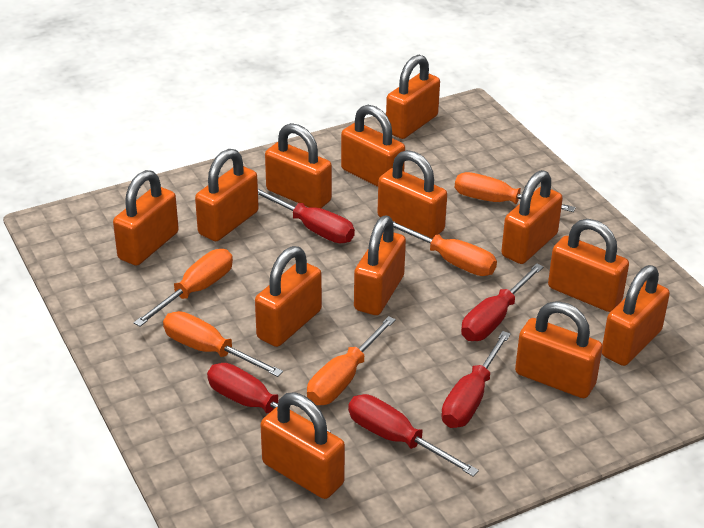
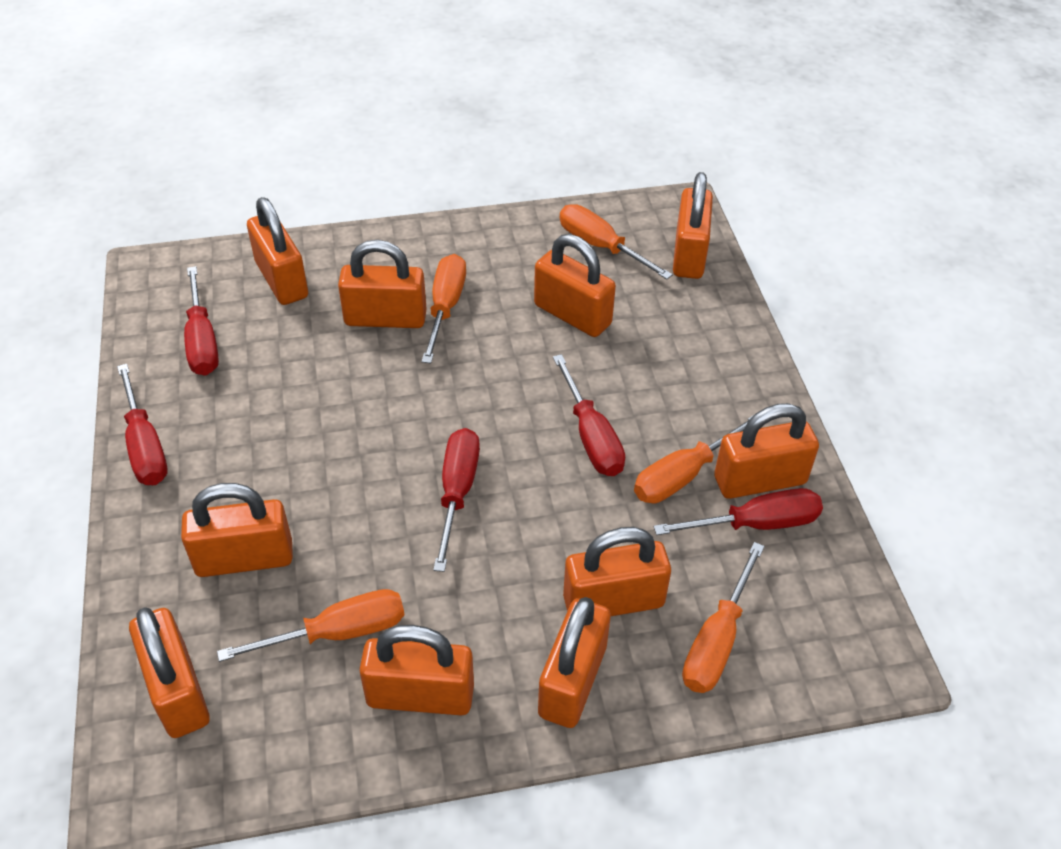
orange padlock: [113,170,179,266] [195,149,259,241] [255,246,322,347] [261,393,345,499] [265,123,332,208] [341,105,405,187] [354,216,406,315] [378,150,447,239] [386,55,440,139] [501,170,563,264] [515,301,603,398] [548,219,629,312] [602,265,670,366] = 13 -> [129,607,210,738] [181,483,293,577] [247,197,308,305] [338,240,427,328] [359,625,474,716] [534,234,616,337] [538,597,611,728] [563,527,671,616] [673,172,713,279] [714,403,819,499] = 10

